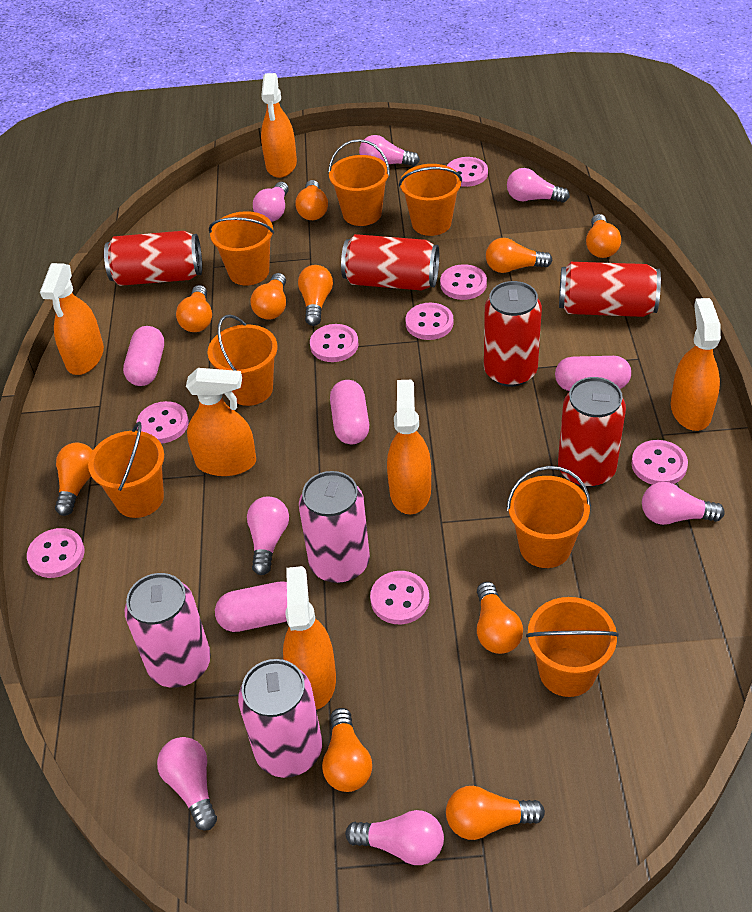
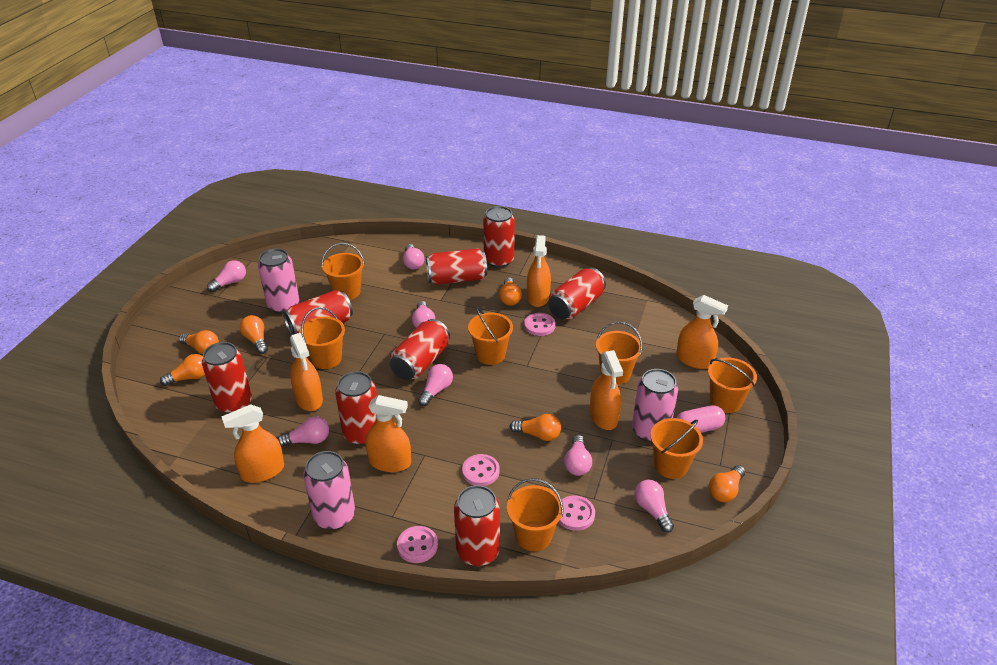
orange light bulb: [55,443,93,516] [176,285,212,332] [251,273,286,320] [296,180,328,220] [298,265,333,326] [322,708,372,792] [446,786,545,840] [477,582,523,654] [486,238,553,273] [586,214,621,258] = 10 -> [160,354,205,386] [179,330,219,354] [240,315,268,354] [499,277,522,306] [509,414,561,441] [708,465,745,502] = 6
pink button: [27,528,85,578] [137,401,189,444] [310,324,359,362] [370,571,429,624] [405,303,453,340] [440,264,487,300] [447,157,488,187] [631,440,688,485] = 8 -> [397,526,438,563] [462,454,500,486] [524,313,556,336] [559,495,595,531] = 4
pink capsule: [123,326,164,386] [215,581,287,632] [330,380,369,444] [555,356,631,391] = 4 -> [676,405,725,433] = 1
red can: [104,231,202,286] [341,234,439,291] [484,281,542,387] [558,377,626,487] [559,262,661,317] = 5 -> [202,342,252,414] [283,290,353,335] [335,371,377,445] [390,319,450,380] [426,248,487,285] [454,485,500,566] [483,206,515,268] [548,268,606,320] = 8

